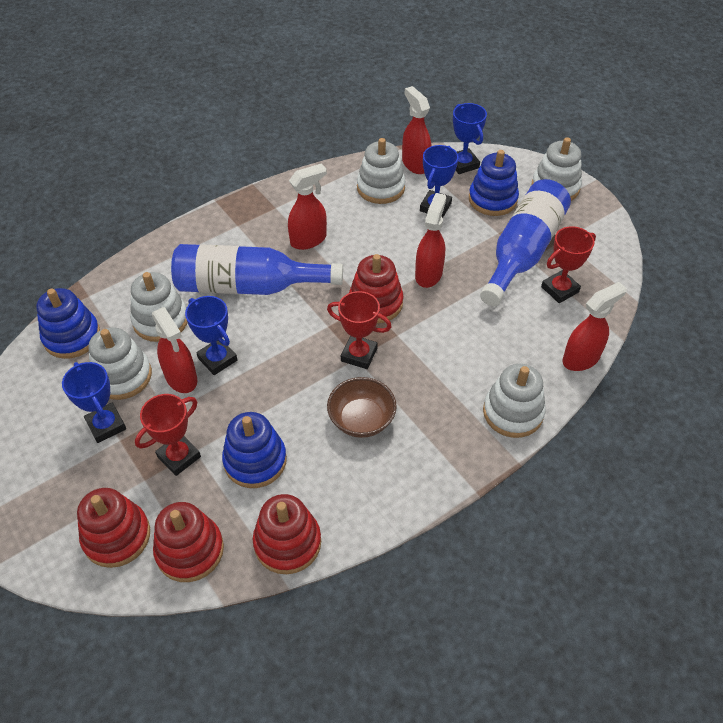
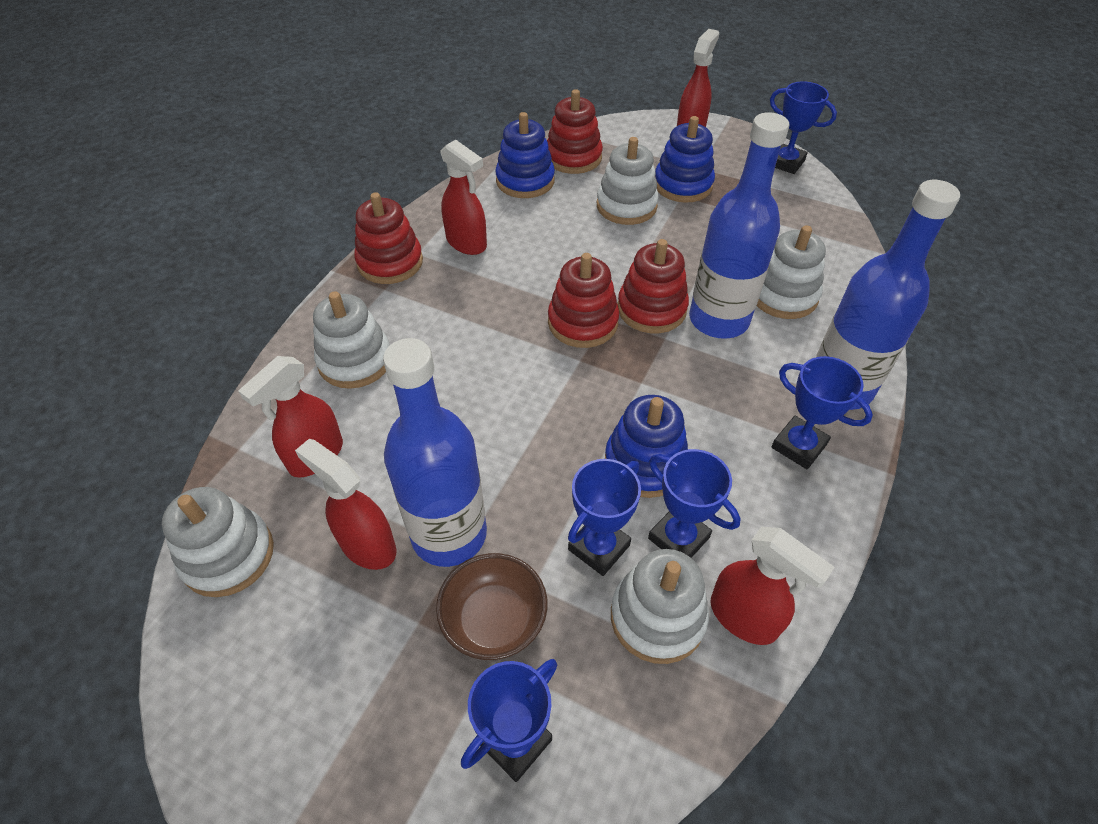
blue bottle: [171,244,343,295] [480,179,571,306] = 2 -> [383,338,487,567] [689,112,789,339] [816,180,960,410] = 3
blue trophy: [62,362,126,443] [185,296,237,375] [420,145,458,218] [453,103,487,174] = 4 -> [461,659,557,782] [568,459,641,576] [648,449,740,558] [770,81,837,174] [772,356,873,469] = 5
red trophy: [135,394,201,476] [327,291,392,369] [541,226,596,303] = 3 -> none = 0

